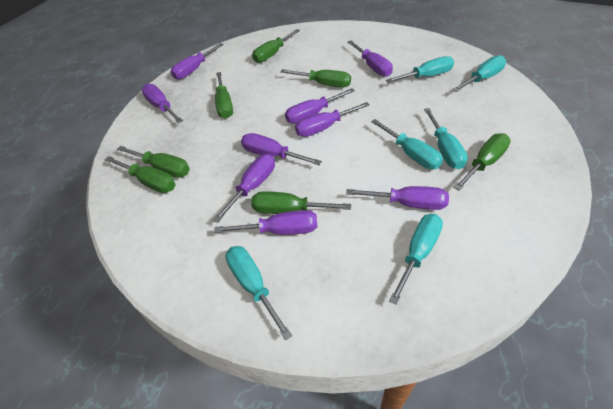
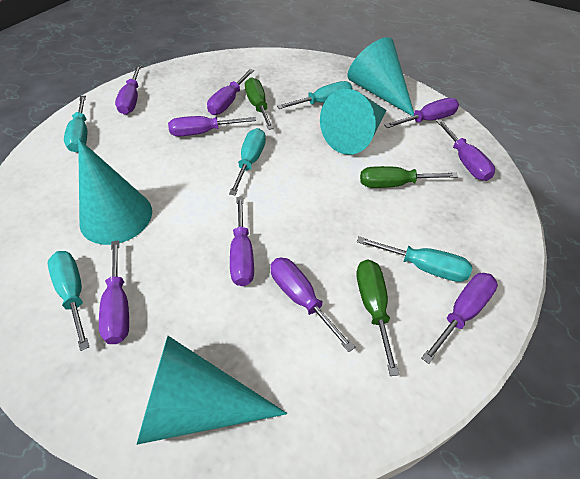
green screwdriver: [105,156,176,193] [117,146,190,178] [215,72,233,119] [251,191,351,214] [252,29,300,63] [280,69,351,88] [453,133,511,191] = 7 -> [245,77,274,130] [357,259,399,376] [360,166,458,188] = 3
turquoise cone: none = 0 -> [78,139,152,245] [137,336,287,445] [320,89,387,155] [347,37,414,116] = 4
turquoise screwdriver: [226,246,292,340] [371,119,443,169] [386,56,454,83] [389,214,443,305] [424,108,468,169] [452,55,506,92] = 6 -> [48,251,89,351] [64,96,87,152] [229,128,266,195] [277,81,353,109] [357,237,472,282] = 5

